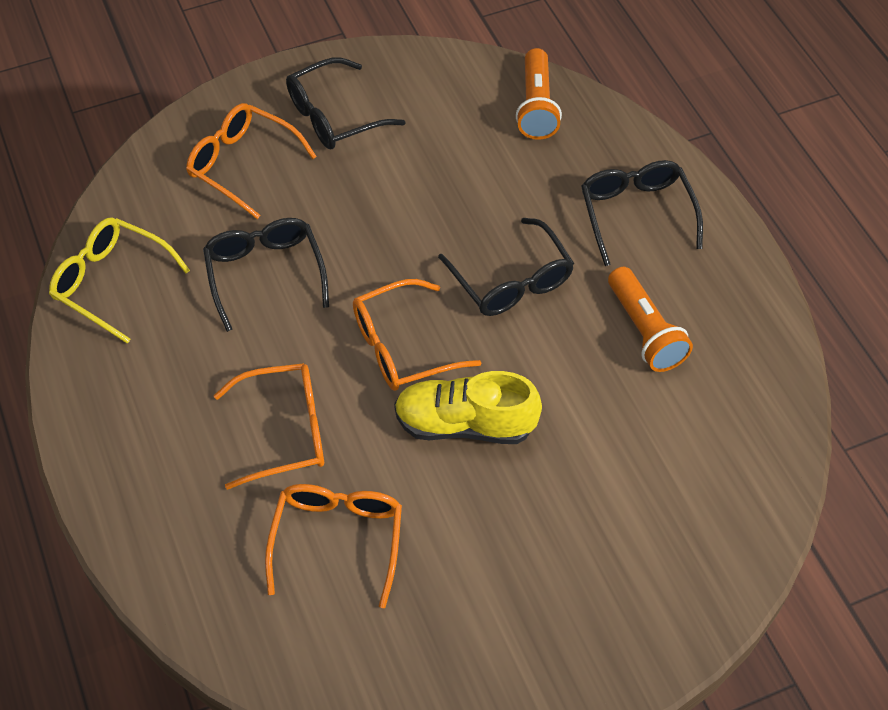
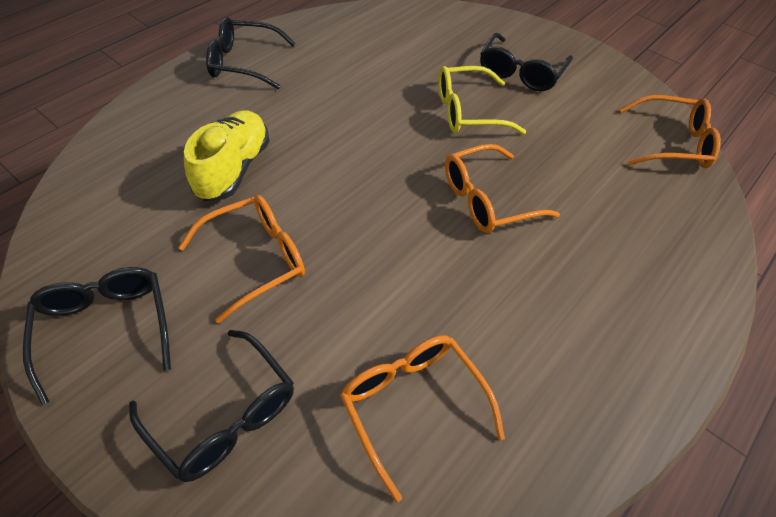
orange flashlight: [516,48,562,140] [608,267,693,372] = 2 -> none = 0

